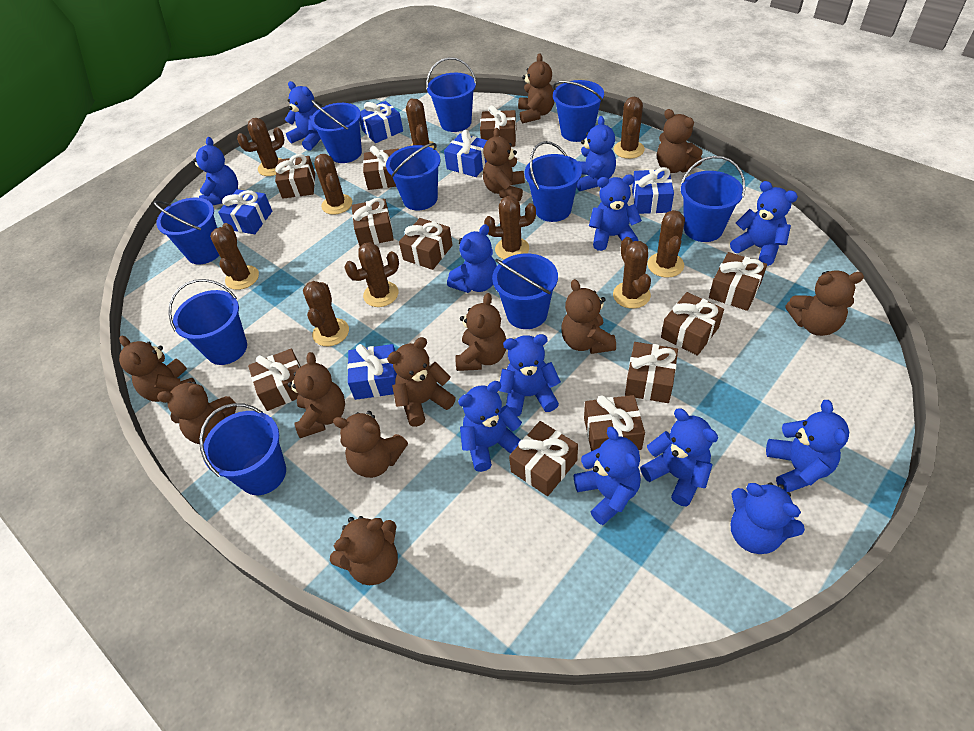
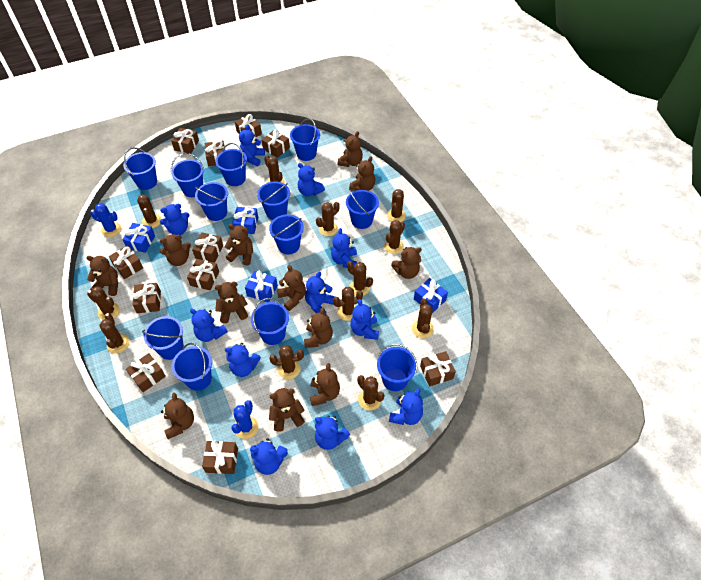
blue bucket: [154,198,220,264] [168,279,247,365] [199,403,286,495] [311,100,362,163] [386,143,441,210] [426,57,477,132] [492,253,558,329] [524,141,582,222] [553,80,604,142] [681,156,745,242] = 10 -> [123,147,157,190] [142,316,184,360] [171,153,204,197] [172,343,212,391] [195,182,228,221] [215,143,247,186] [251,298,289,345] [257,182,290,220] [269,214,304,254] [290,119,320,161] [346,189,379,229] [377,344,417,391] = 12
blue cactus: none = 0 -> [90,203,121,237] [231,400,258,439] = 2
blue gift: [218,189,272,234] [347,344,397,400] [359,101,403,143] [444,130,488,177] [632,167,674,214] = 5 -> [122,223,155,253] [232,207,258,234] [245,271,278,302] [414,278,448,313] = 4
blue teddy bear: [192,137,238,205] [285,81,321,151] [447,224,497,293] [458,381,522,472] [499,334,561,416] [574,427,641,525] [577,116,616,191] [589,174,642,251] [640,408,718,506] [730,181,798,266] [730,482,805,554] [766,400,849,492] = 12 -> [160,204,189,235] [190,308,228,342] [225,343,261,377] [239,125,265,166] [250,438,288,475] [298,163,325,196] [305,272,335,314] [315,416,350,450] [331,228,357,268] [350,299,379,340] [389,388,423,425] = 11
brown cactus: [210,223,259,290] [237,118,284,176] [303,281,349,346] [314,154,352,215] [344,242,399,307] [406,99,437,150] [484,196,536,259] [613,237,651,309] [614,97,645,159] [648,210,685,278] = 10 -> [87,287,120,320] [99,313,130,353] [137,195,162,228] [264,155,285,184] [270,345,304,379] [316,202,340,236] [333,287,363,321] [347,261,373,296] [357,375,384,411] [384,220,405,254] [387,189,406,222] [412,299,434,338] = 12

